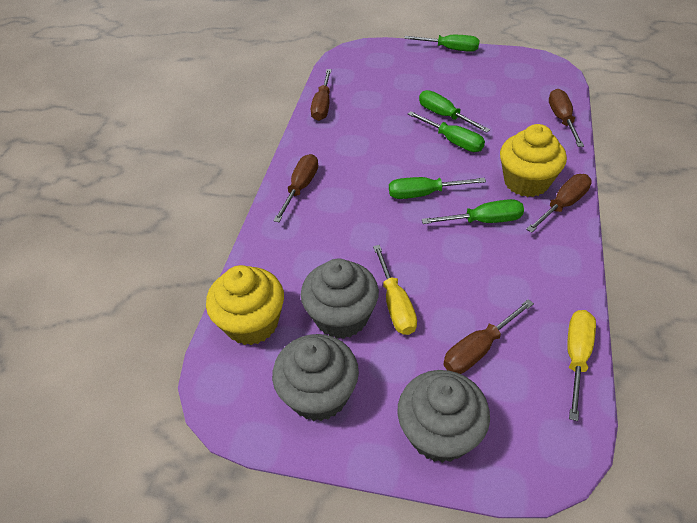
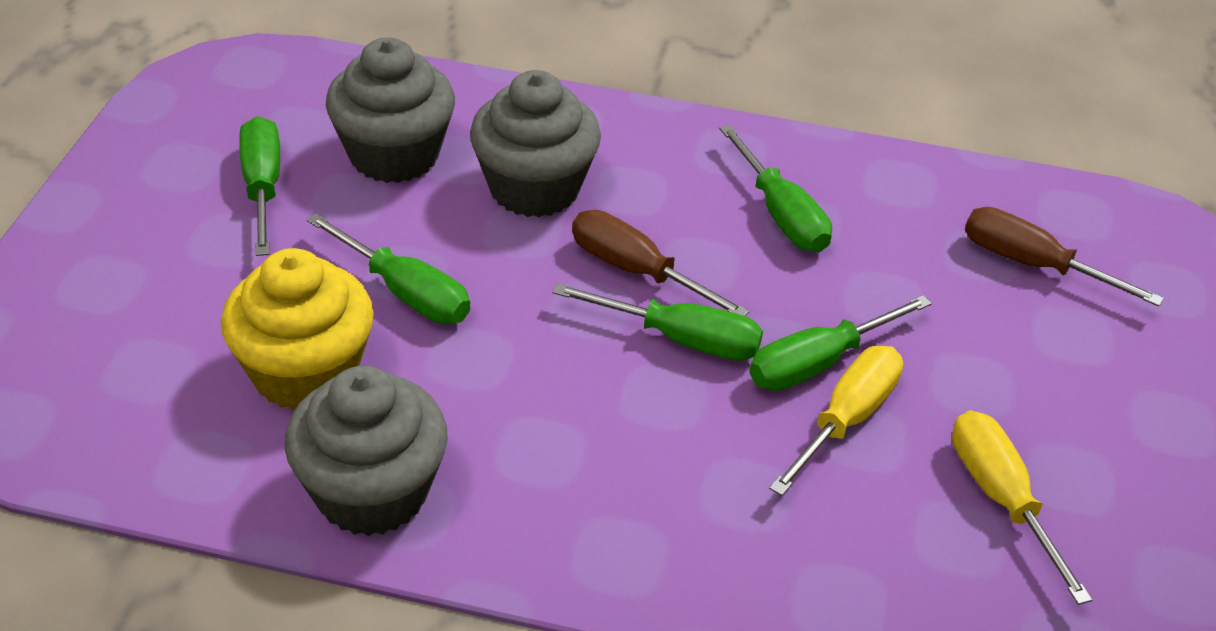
brown screwdriver: [273,154,318,222] [311,69,332,121] [443,299,534,374] [526,174,592,233] [549,89,584,147] = 5 -> [572,210,749,316] [965,207,1164,307] = 2
yellow cupcake: [206,265,284,345] [500,124,567,197] = 2 -> [221,248,374,410] = 1

